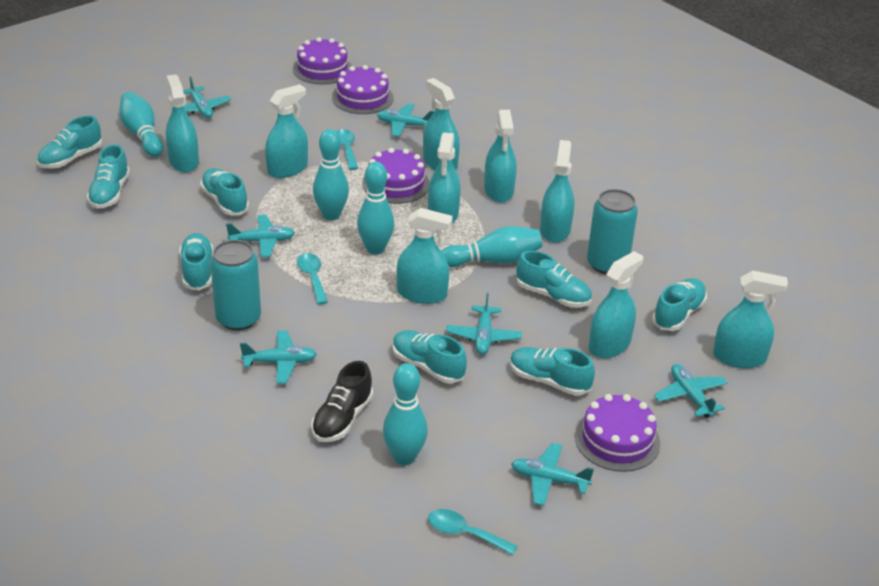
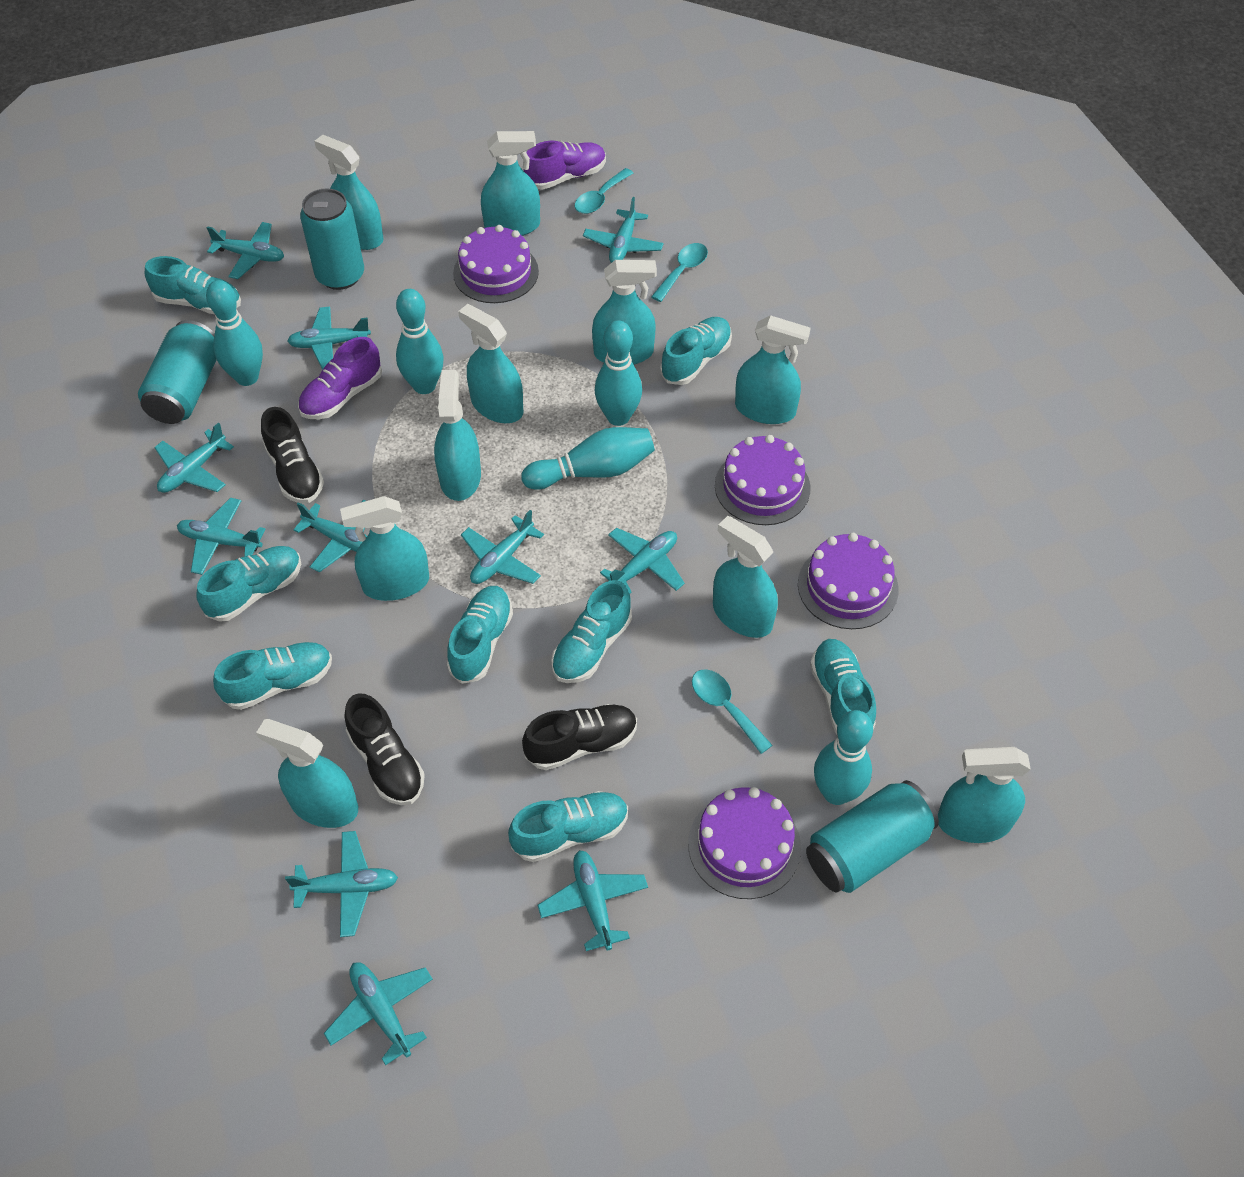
black shoe: [311,361,373,442] = 1 -> [261,407,324,503] [344,693,425,805] [522,704,637,770] = 3
purple shoe: none = 0 -> [298,337,382,419] [524,141,606,190] = 2
turquoise can: [210,240,261,331] [587,189,638,274] = 2 -> [138,320,217,424] [300,188,364,290] [806,780,939,893] = 3
turquoise plane: [171,76,231,118] [226,215,295,257] [240,330,317,384] [377,104,435,137] [446,293,522,355] [511,443,594,506] [654,364,727,418] = 7 -> [154,422,234,493] [177,498,266,575] [207,222,284,279] [285,831,398,937] [287,307,371,370] [294,499,367,572] [324,962,433,1065] [461,510,544,584] [537,850,648,951] [583,197,664,263] [600,528,685,594] = 11
turquoise spray bottle: [166,75,199,172] [265,84,308,178] [397,208,453,304] [423,78,460,170] [428,132,461,224] [484,110,517,202] [540,140,574,243] [589,251,643,358] [713,270,788,368] = 9 -> [256,719,358,828] [314,135,383,250] [340,496,429,601] [434,370,481,501] [458,304,523,423] [481,131,540,236] [592,260,657,365] [713,516,778,638] [735,315,810,424] [938,747,1031,843] = 10

